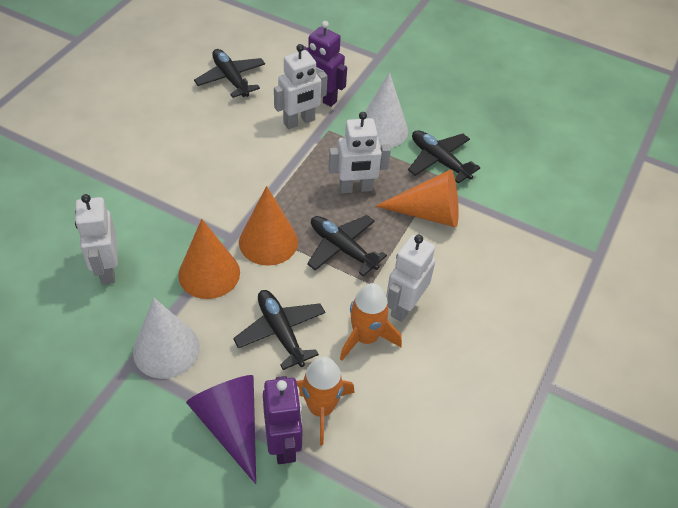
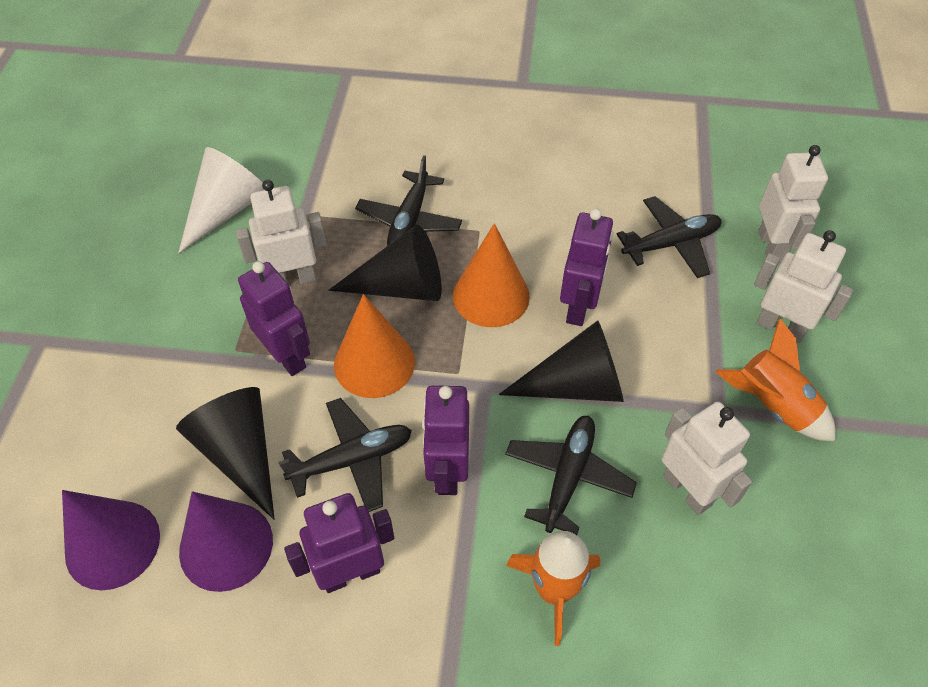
black cone: none = 0 -> [176,387,275,520] [328,225,442,301] [499,320,624,402] = 3
orange cone: [178,219,240,299] [239,186,298,266] [375,169,459,227] = 3 -> [334,294,415,398] [453,223,530,327] = 2
purple cone: [186,375,256,484] = 1 -> [62,490,160,590] [179,491,273,592] = 2
purple robot: [263,376,303,464] [298,21,347,107] = 2 -> [238,261,310,376] [284,493,394,593] [422,386,469,495] [560,208,613,326] = 4
white cone: [133,298,200,379] [365,72,408,148] = 2 -> [178,147,264,253] = 1

